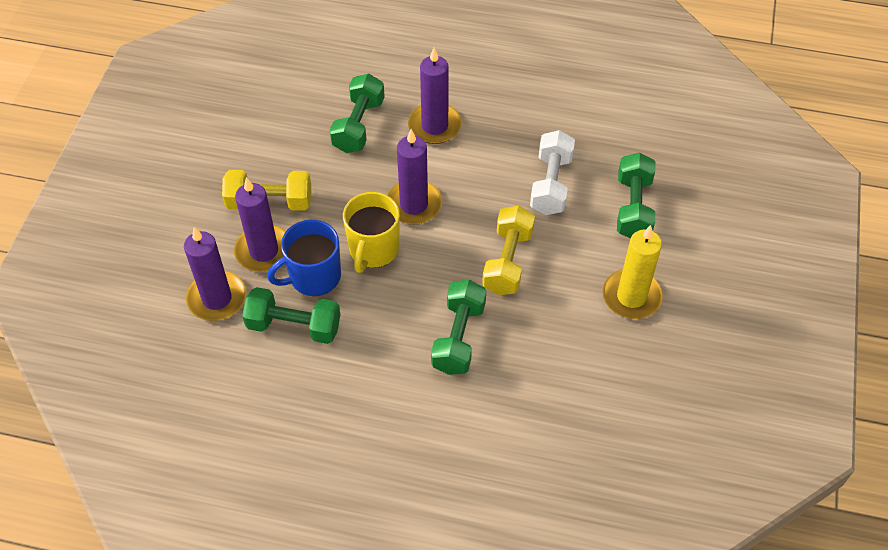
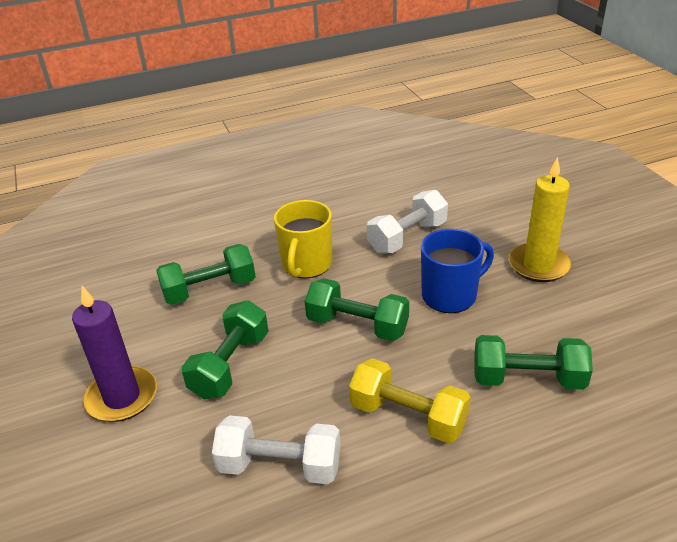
purple candle: [184,227,246,321] [234,177,286,272] [387,129,442,225] [408,47,462,144] = 4 -> [72,286,157,422] = 1
white dumbbell: [530,130,575,215] = 1 -> [212,415,340,484] [367,190,448,254] = 2
yellow dumbbell: [222,170,311,211] [482,206,535,295] = 2 -> [349,358,471,443] = 1

